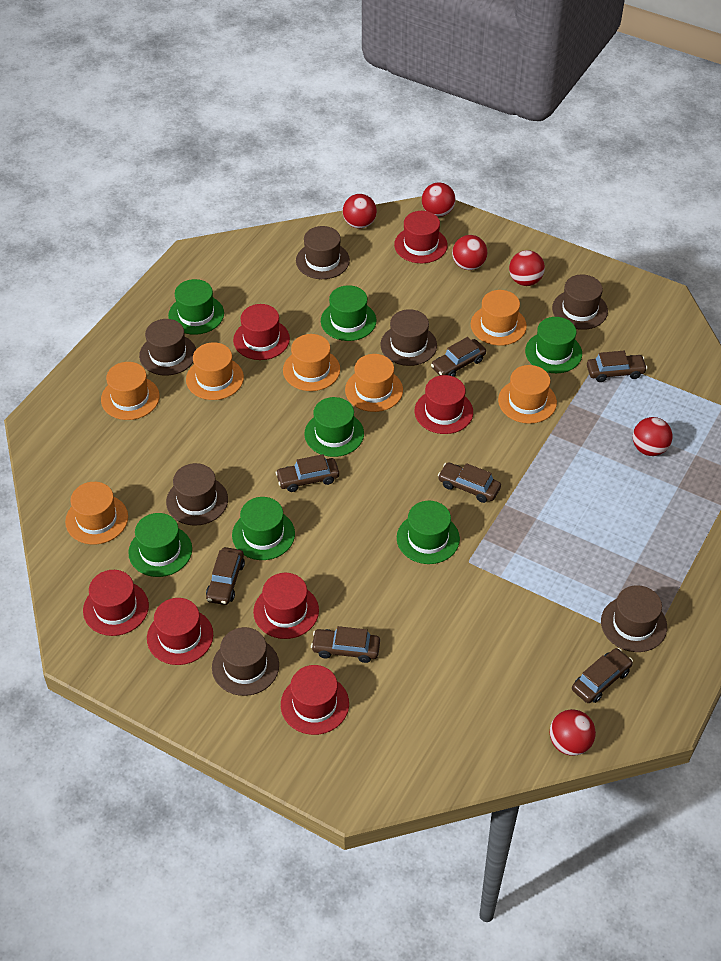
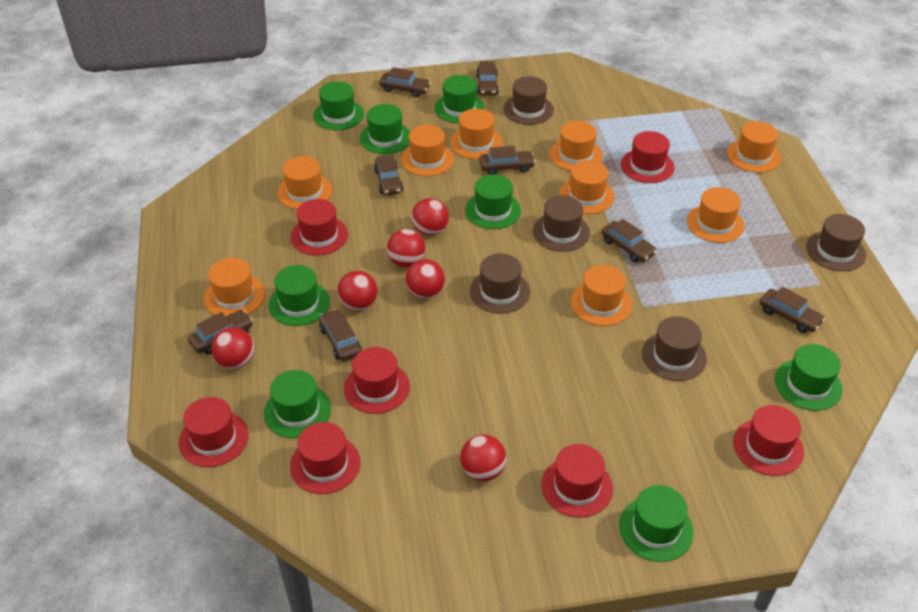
brown car: [206,547,245,605] [275,454,339,492] [311,626,380,663] [431,337,486,377] [438,462,501,503] [572,648,633,703] [587,351,647,382] = 7 -> [188,310,253,354] [319,309,361,361] [374,154,403,195] [379,67,431,97] [476,61,499,96] [480,146,535,175] [601,219,657,262] [760,287,825,333] = 8
brown hat: [139,319,196,376] [166,463,228,526] [212,627,279,696] [296,226,350,279] [380,309,437,366] [552,274,608,330] [601,585,667,652] = 7 -> [470,253,530,314] [503,76,554,125] [533,195,590,252] [642,316,707,381] [806,214,866,271] = 5
green hat: [128,513,192,577] [168,279,224,335] [232,497,295,560] [304,397,364,457] [321,285,376,341] [397,501,460,564] [525,317,582,373] = 7 -> [264,370,331,438] [268,265,330,326] [313,82,364,130] [360,104,410,154] [435,75,485,123] [465,174,521,229] [619,485,694,562] [775,344,843,411] = 8
orange hat: [65,482,128,544] [101,362,160,420] [186,342,244,400] [283,334,340,391] [345,354,403,412] [471,290,527,346] [498,365,557,424] = 7 -> [204,258,265,316] [277,156,332,209] [401,125,454,176] [450,109,502,159] [550,121,603,171] [559,160,615,214] [571,265,632,326] [687,187,744,243] [727,121,781,173] = 9

